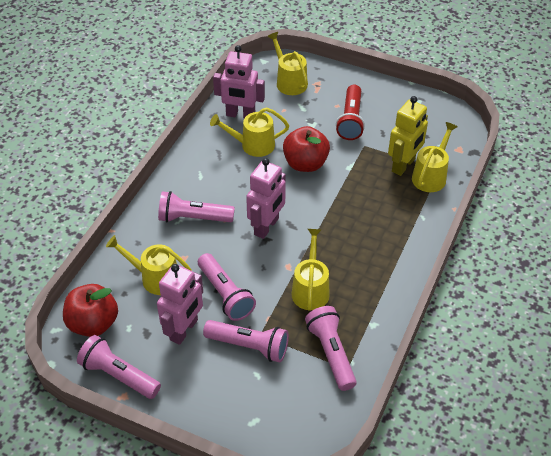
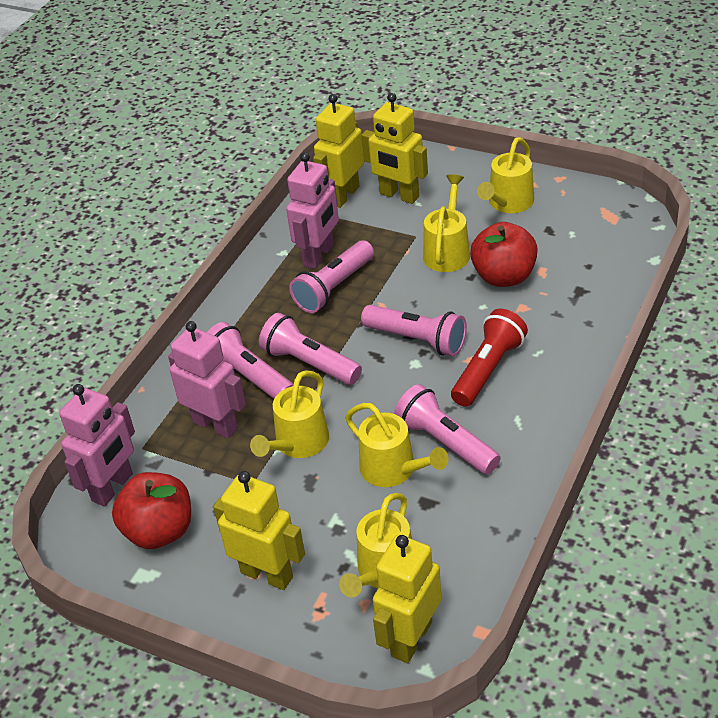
yellow robot: [388,96,428,176] = 1 -> [213,471,305,590] [313,94,365,208] [361,93,428,204] [373,535,442,663] = 4

